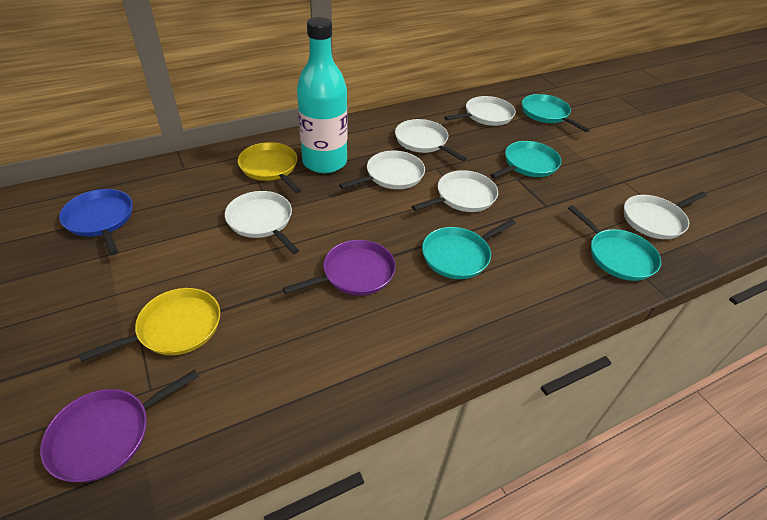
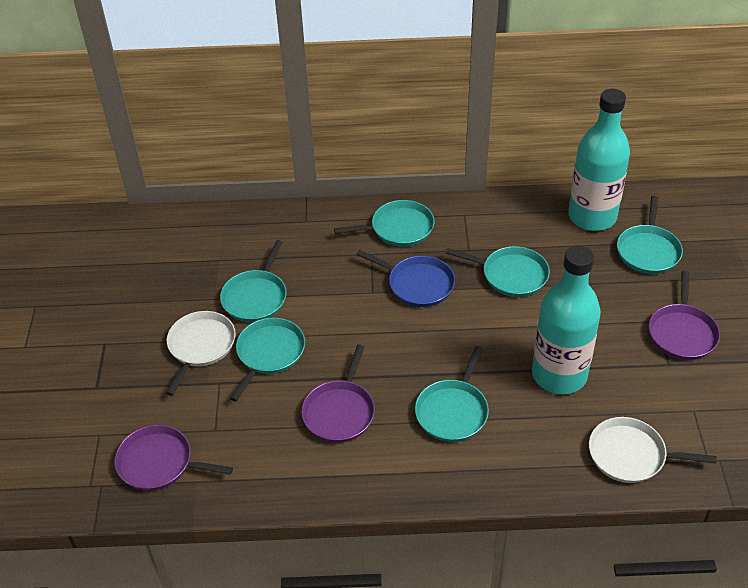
purple pan: [40,370,199,482] [283,240,396,295] = 2 -> [115,425,233,491] [301,345,375,443] [649,271,720,360] = 3
turquoise bottle: [297,17,348,173] = 1 -> [532,245,601,394] [568,89,630,231] = 2
turquoise pan: [422,219,516,279] [490,141,561,179] [522,94,590,132] [568,205,661,281] = 4 -> [220,240,287,322] [230,318,305,401] [334,200,434,247] [415,346,489,442] [446,246,550,297] [617,196,683,274] = 6
white pan: [225,191,299,254] [339,151,425,189] [395,119,467,161] [412,170,498,212] [444,96,516,126] [624,192,707,239] = 6 -> [166,311,236,396] [589,417,717,483] = 2
yellow pan: [78,288,220,362] [238,142,301,193] = 2 -> none = 0

